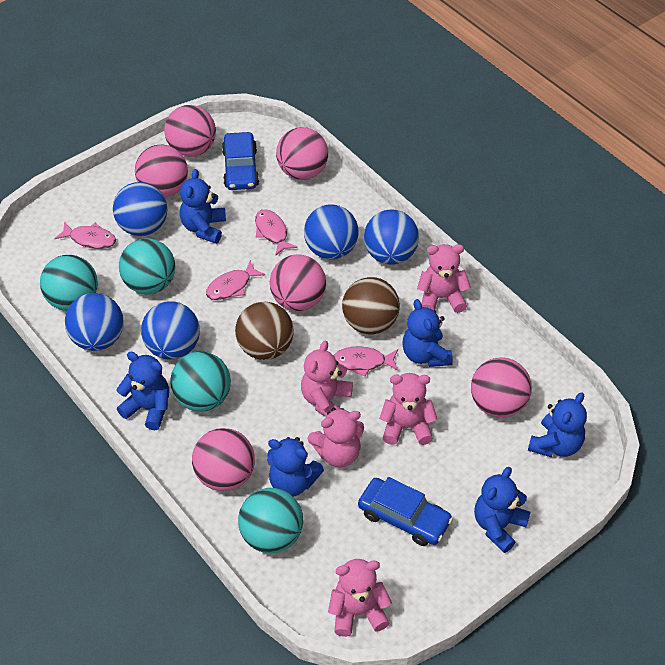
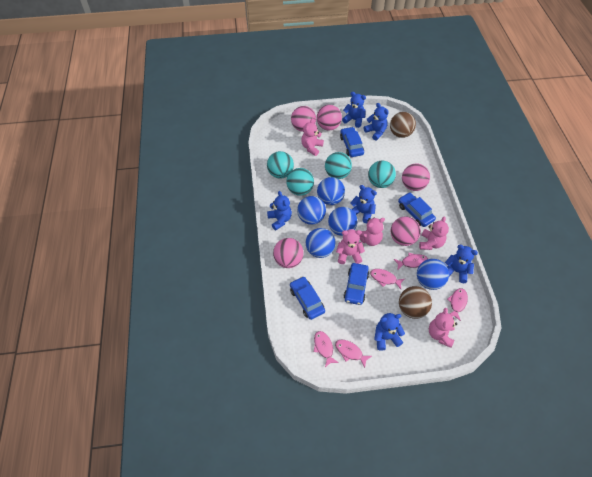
blue car: [222,132,259,190] [358,477,453,546] = 2 -> [290,276,325,320] [340,127,364,157] [344,263,369,305] [398,192,436,227] = 4
pink ball: [135,145,188,197] [164,105,216,157] [192,428,255,491] [270,254,326,311] [276,127,328,180] [471,357,532,418] = 6 -> [273,238,304,268] [291,106,316,132] [317,105,342,130] [390,216,421,246] [402,163,430,191] = 5
pink fish: [54,222,116,249] [206,260,265,300] [255,209,297,256] [333,346,399,377] = 4 -> [314,331,339,367] [335,340,372,368] [370,269,405,289] [394,253,428,270] [447,288,468,321] = 5

